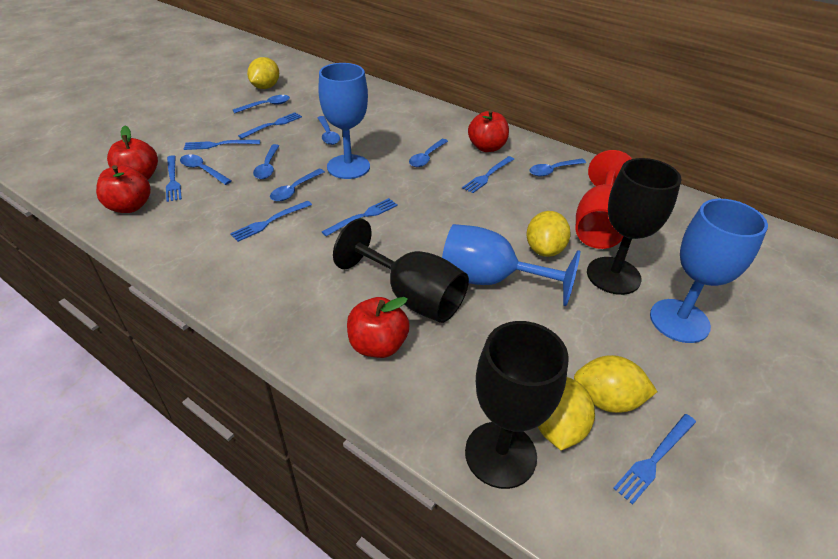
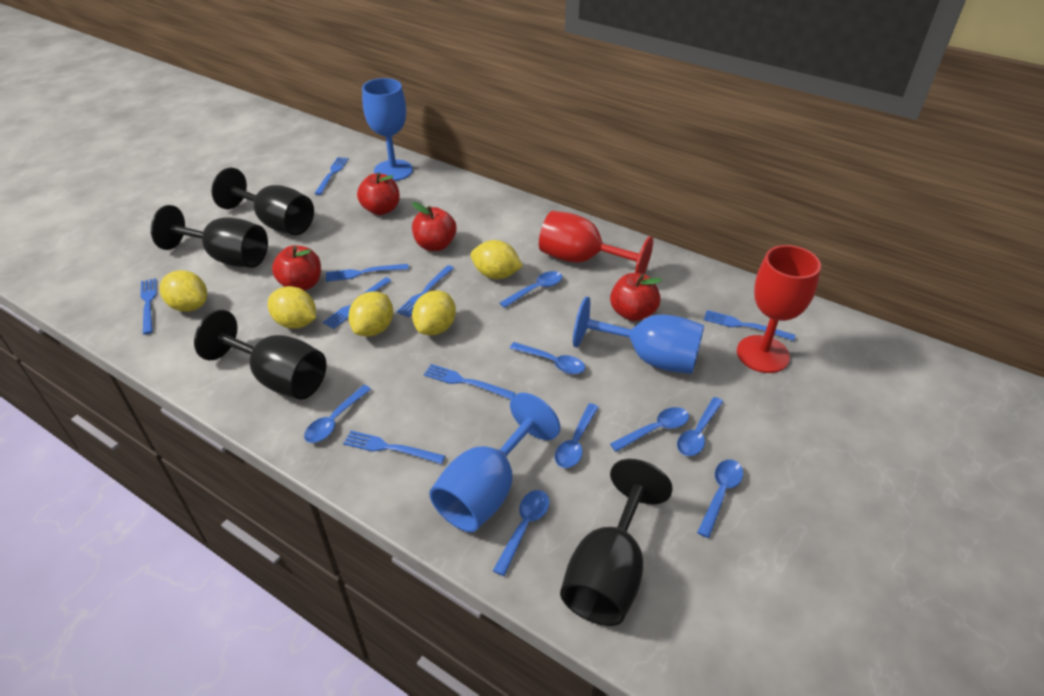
black goblet: [333,219,469,323] [465,321,569,489] [587,158,682,295] = 3 -> [151,205,268,268] [194,310,326,399] [211,168,314,235] [560,459,673,626] = 4
blue fork: [166,155,182,202] [184,140,260,150] [230,201,312,242] [238,112,302,139] [322,198,398,236] [462,156,514,193] [613,414,696,505] = 7 -> [141,278,156,334] [314,157,349,195] [323,277,392,329] [326,264,409,282] [343,431,445,464] [397,265,454,318] [424,364,516,399] [704,310,795,341] = 8
blue spoon: [180,154,232,185] [232,95,290,113] [253,144,279,179] [270,169,325,201] [317,116,340,145] [409,139,448,167] [530,158,586,177] = 7 -> [304,385,371,443] [493,490,549,576] [500,271,562,308] [510,342,585,374] [555,403,599,468] [610,407,689,452] [677,397,723,456] [697,459,743,538] = 8
red goblet: [576,150,632,249] = 1 -> [539,211,653,274] [737,245,821,373] = 2
yellow lemon: [247,57,279,89] [526,211,571,257] [538,377,595,450] [574,355,657,413] = 4 -> [159,270,207,312] [268,286,316,329] [348,291,393,337] [412,290,456,335] [471,240,523,279] = 5

